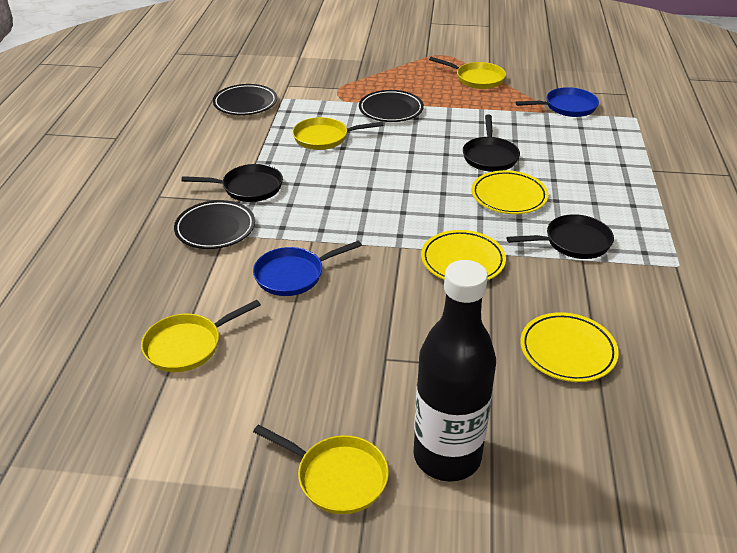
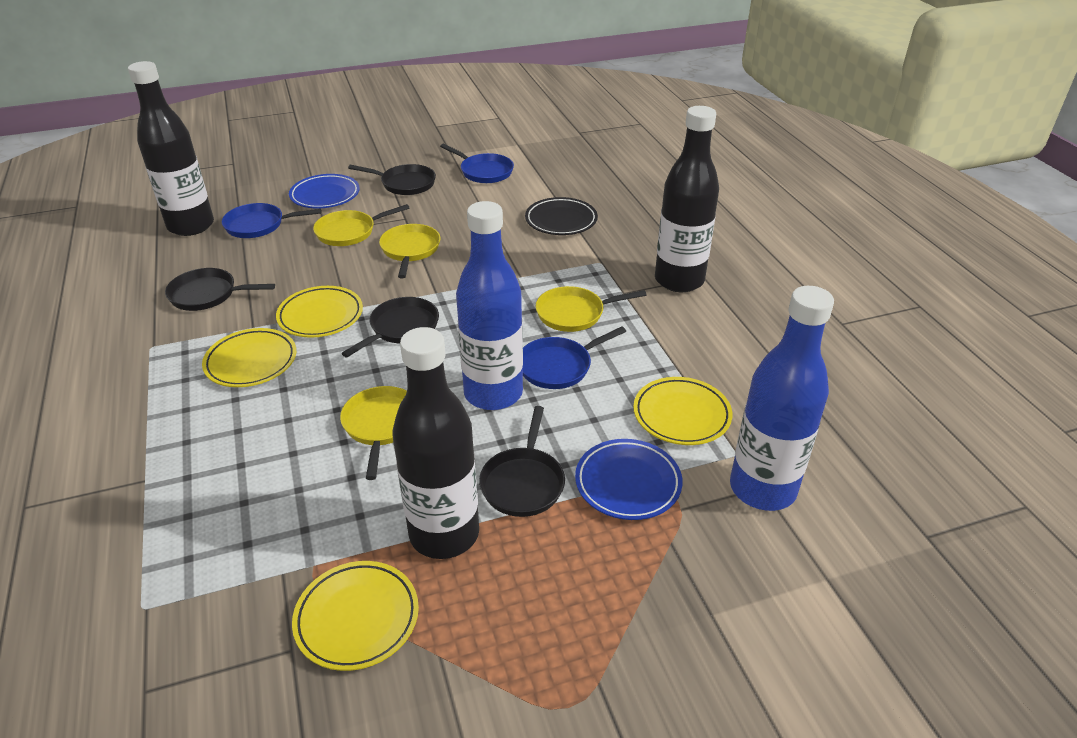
black bottle: [414,260,496,482] = 1 -> [128,61,214,236] [392,327,479,559] [655,106,719,292] = 3
black pan: [181,164,283,202] [463,115,520,172] [507,214,614,259] = 3 -> [165,268,275,311] [342,297,439,357] [348,164,436,195] [479,406,565,517] = 4
black plate: [174,200,255,249] [213,84,277,115] [359,90,424,122] = 3 -> [525,197,598,235] = 1
blue bottle: none = 0 -> [456,201,523,410] [730,286,834,511] = 2
blue pan: [253,240,362,296] [516,87,599,117] = 2 -> [222,203,321,238] [440,144,514,183] [523,327,626,389] = 3
blue plate: none = 0 -> [289,174,360,209] [575,439,683,520] = 2
yellow plate: [421,230,506,281] [471,170,548,214] [520,312,619,382] = 3 -> [202,328,296,387] [276,286,363,338] [292,561,419,671] [633,377,732,445] = 4

